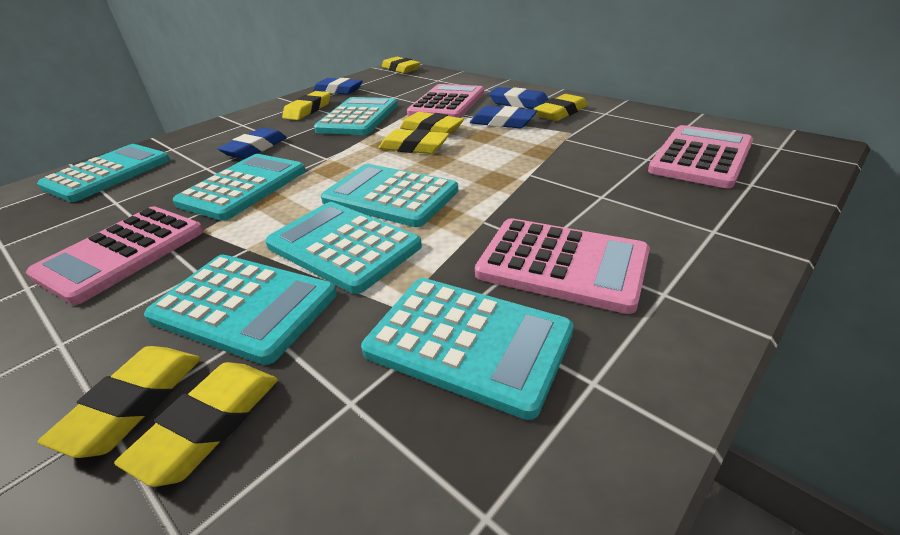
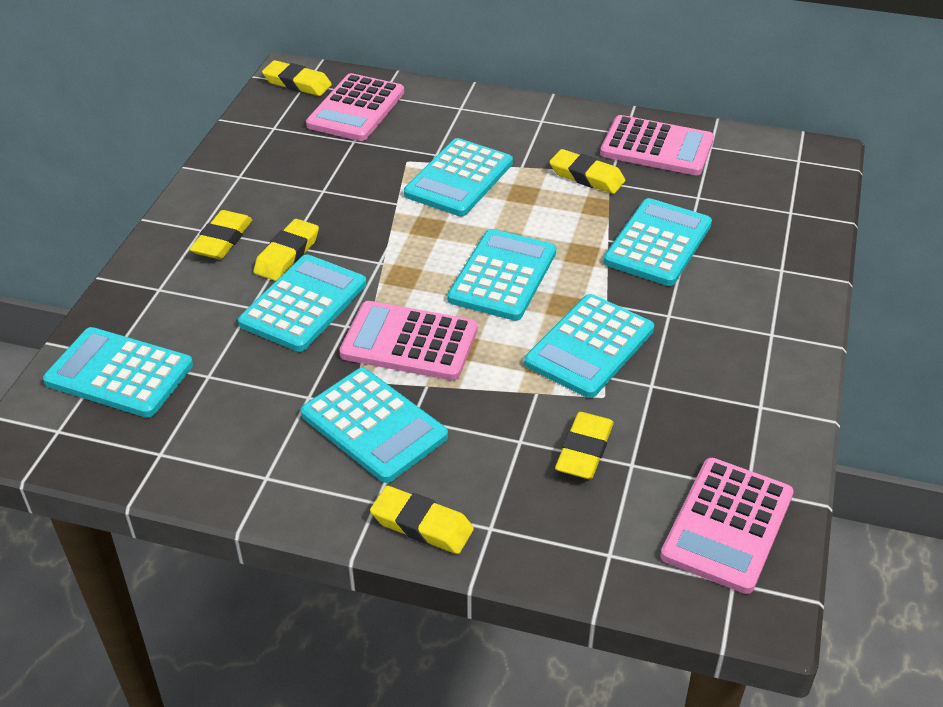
blue eraser: [217,128,287,159] [313,78,363,94] [470,106,537,128] [489,87,549,109] = 4 -> none = 0
yellow eraser: [37,346,201,458] [114,362,278,487] [282,91,331,120] [379,129,449,154] [382,57,420,73] [400,112,464,134] [534,94,588,121] = 7 -> [189,210,252,259] [253,219,319,281] [262,60,332,96] [370,486,474,554] [549,149,625,194] [555,412,614,479] = 6

